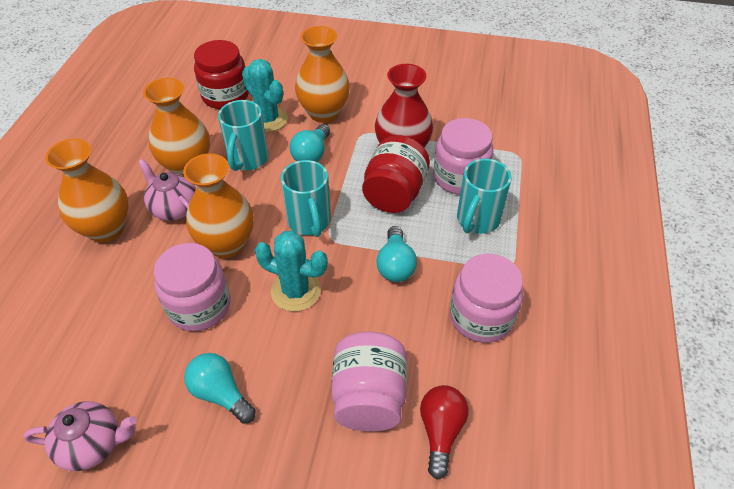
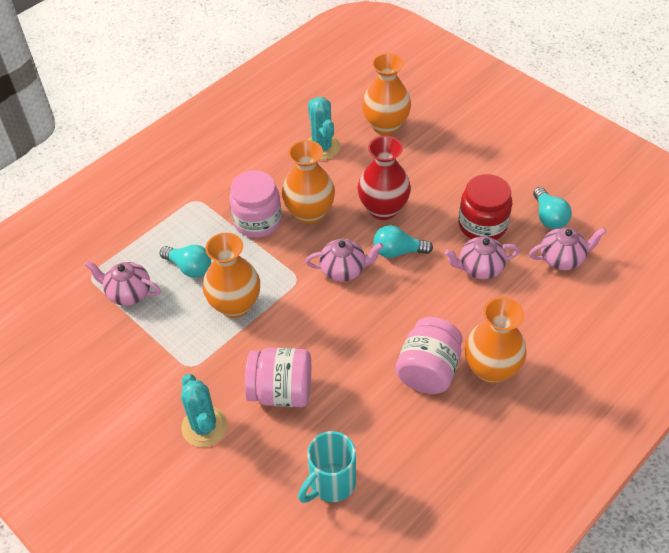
pink jar: [154,243,230,331] [331,332,407,432] [433,118,493,195] [450,253,523,343] = 4 -> [229,170,282,238] [245,348,311,407] [395,317,463,394] = 3
pink teapot: [23,401,137,471] [138,159,196,221] = 2 -> [85,261,161,306] [305,239,383,282] [445,236,520,279] [529,228,606,270] = 4
red jar: [194,40,249,109] [362,135,430,213] = 2 -> [458,174,512,240] = 1
red light bulb: [420,385,468,479] = 1 -> none = 0
turquoise mug: [218,100,269,171] [281,160,331,237] [457,159,511,234] = 3 -> [298,431,356,503] = 1

